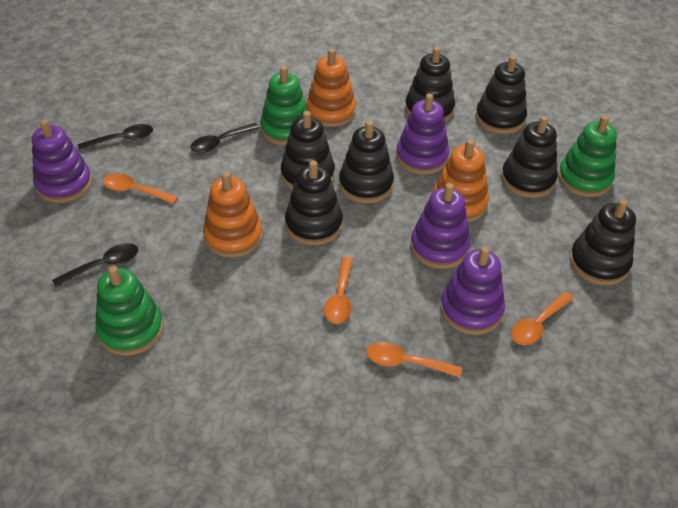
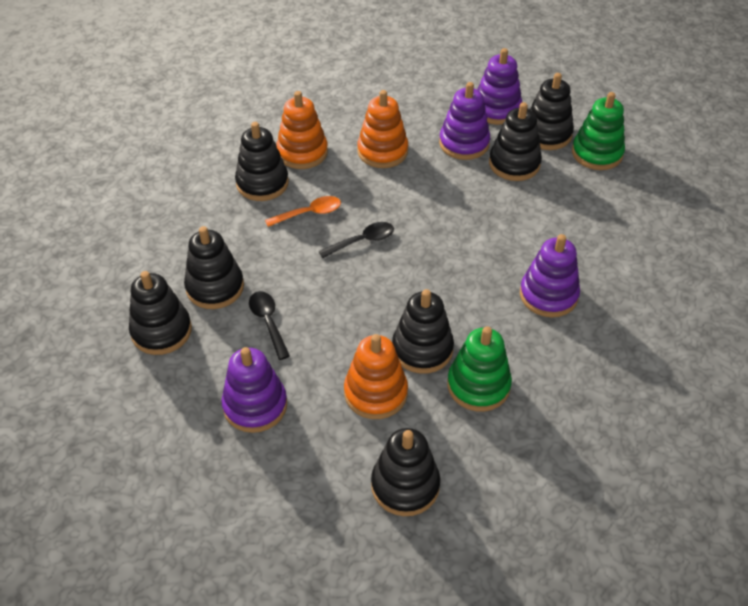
black spoon: [52,243,138,287] [78,124,153,151] [190,123,259,153] = 3 -> [249,291,290,360] [319,222,394,258] = 2
green stacking toy: [95,265,163,356] [260,66,308,145] [558,115,617,197] = 3 -> [447,326,512,412] [572,92,625,170] = 2
orange spoon: [103,173,178,204] [324,257,353,324] [366,342,462,377] [511,292,574,345] = 4 -> [265,196,341,227] = 1

